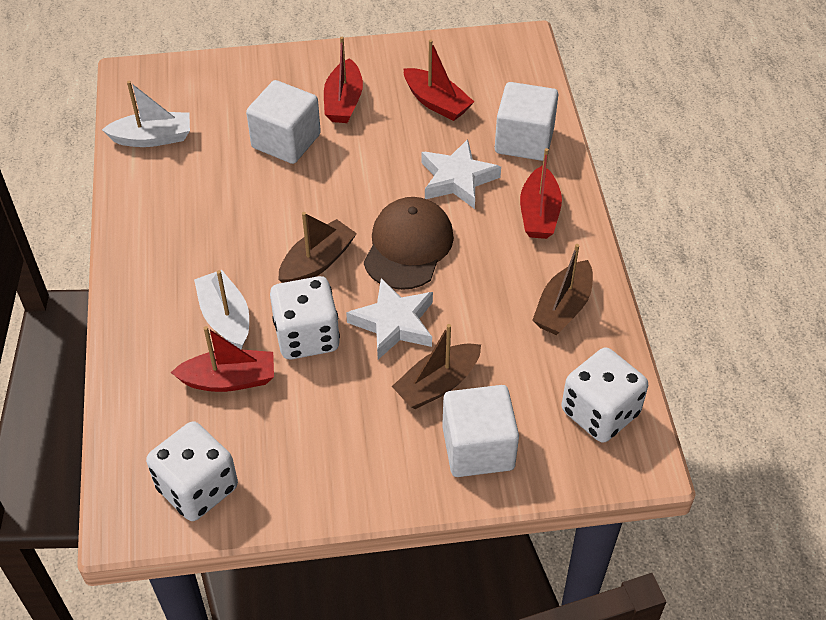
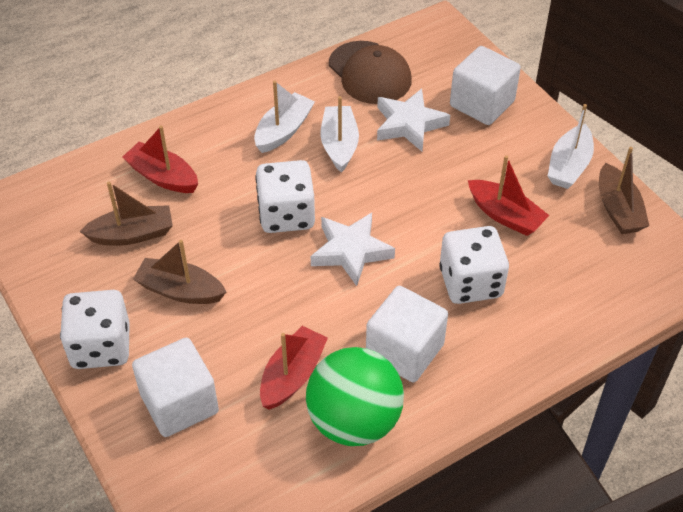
green ball: none = 0 -> [306,347,404,446] = 1
red boat: [171,326,274,392] [324,37,363,123] [403,40,474,121] [520,148,562,239] = 4 -> [122,125,198,193] [260,326,328,410] [468,155,550,236] = 3
white boat: [102,81,190,147] [194,270,249,350] = 2 -> [254,81,315,153] [320,96,359,172] [548,104,594,189] = 3

